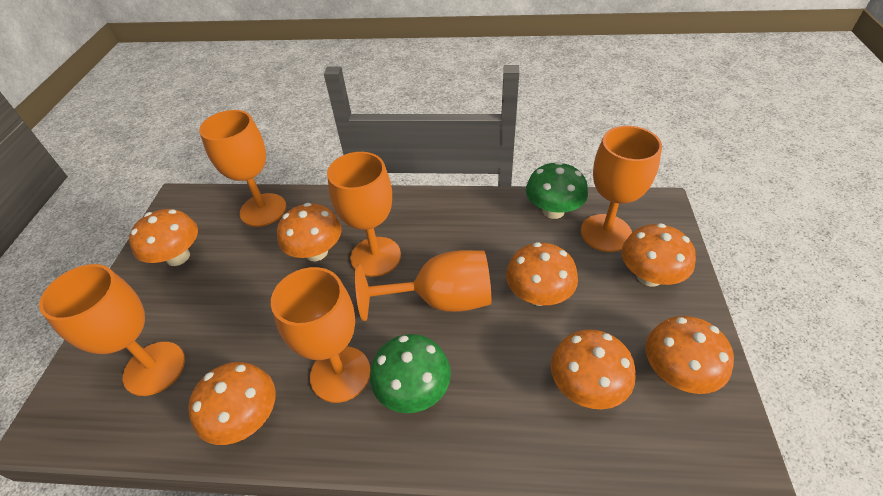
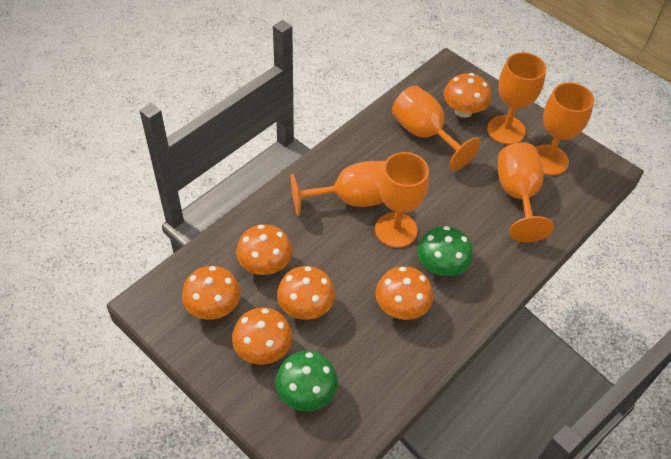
orange mushroom: [129,209,198,266] [188,362,276,445] [277,203,342,261] [506,242,578,306] [551,329,636,409] [622,223,696,287] [645,316,734,394] = 7 -> [182,266,241,320] [232,308,293,365] [236,224,292,275] [277,266,335,320] [376,266,433,320] [444,73,491,118] = 6

